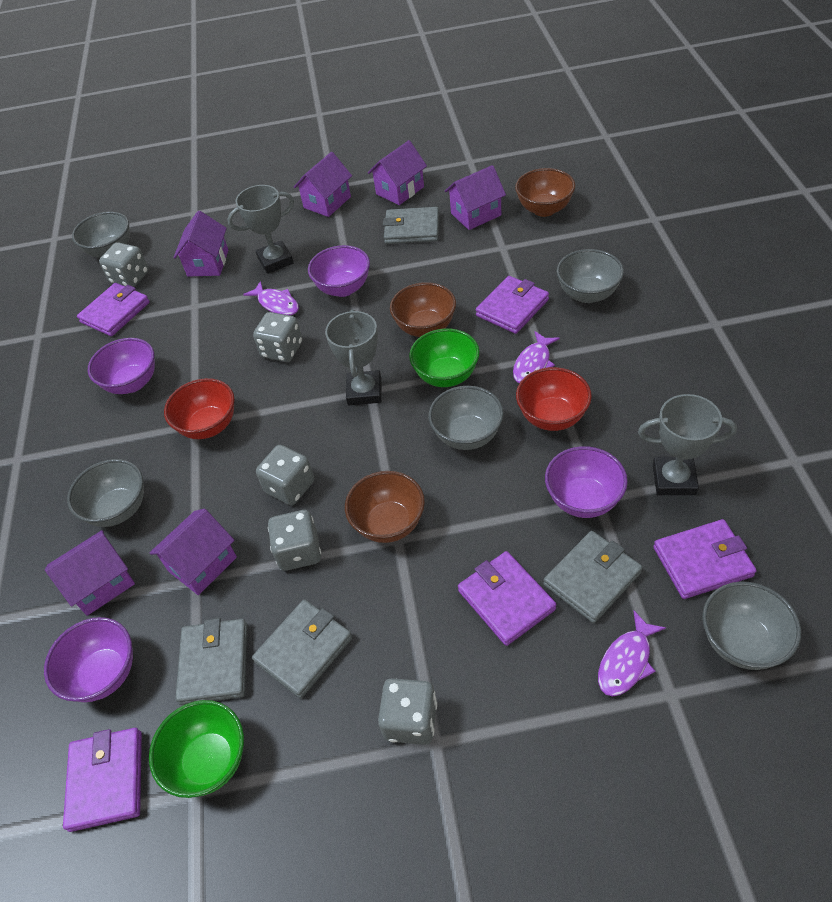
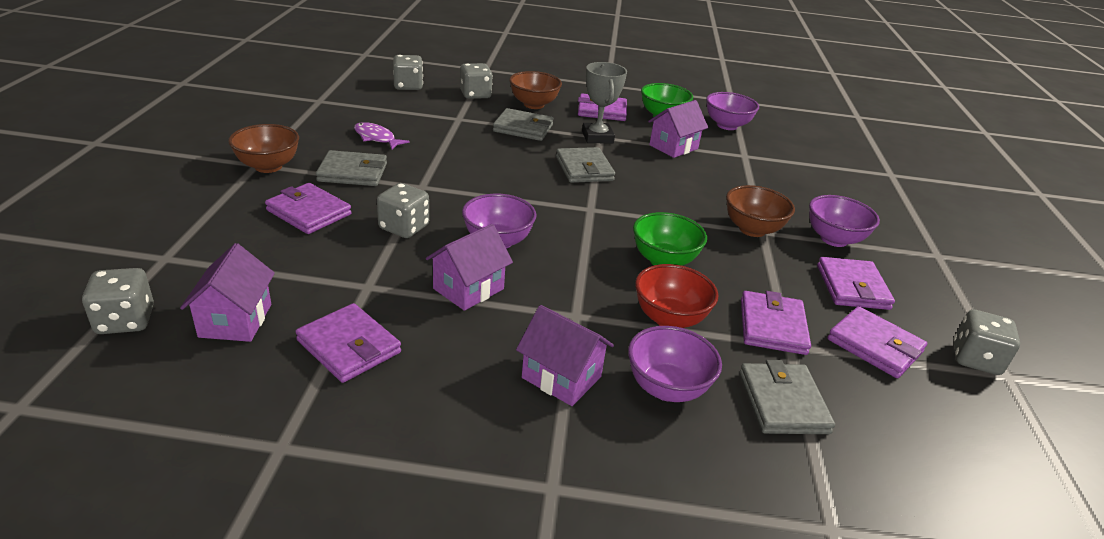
grey bowl: [67,459,144,527] [72,212,130,257] [429,386,504,450] [556,249,624,303] [702,582,801,670] = 5 -> none = 0
grey trophy: [227,185,294,274] [325,309,382,406] [638,394,737,495] = 3 -> [582,62,627,144] = 1
purple fish: [243,281,299,316] [513,331,560,383] [598,611,666,696] = 3 -> [354,122,410,149] = 1
purple house: [45,530,135,616] [150,509,237,595] [173,211,228,276] [294,152,352,217] [368,140,427,205] [445,165,506,230] = 6 -> [180,243,275,342] [426,224,513,311] [516,305,614,406] [648,100,708,158] = 4
purple wallet: [63,728,142,832] [77,283,150,336] [458,551,556,646] [476,276,549,334] [653,519,757,599] = 5 -> [265,183,352,234] [295,303,401,383] [578,94,627,121] [741,291,811,355] [817,257,895,310] [827,306,927,378] = 6
red bowl: [164,378,235,439] [516,367,592,431] = 2 -> [635,264,718,328] = 1

